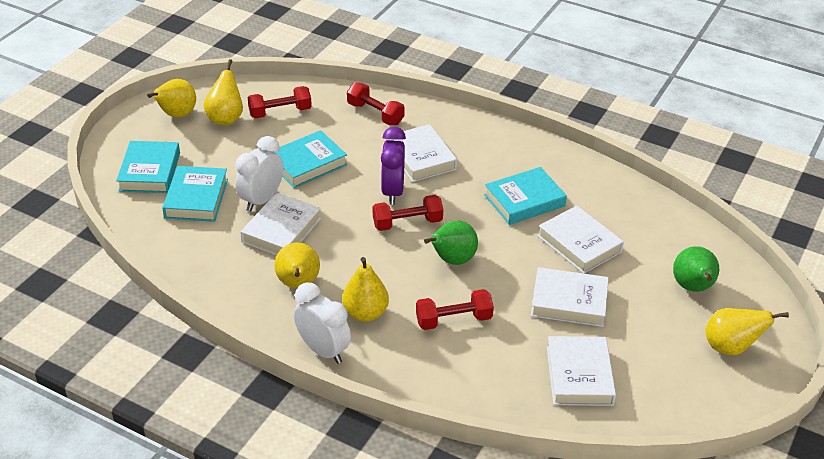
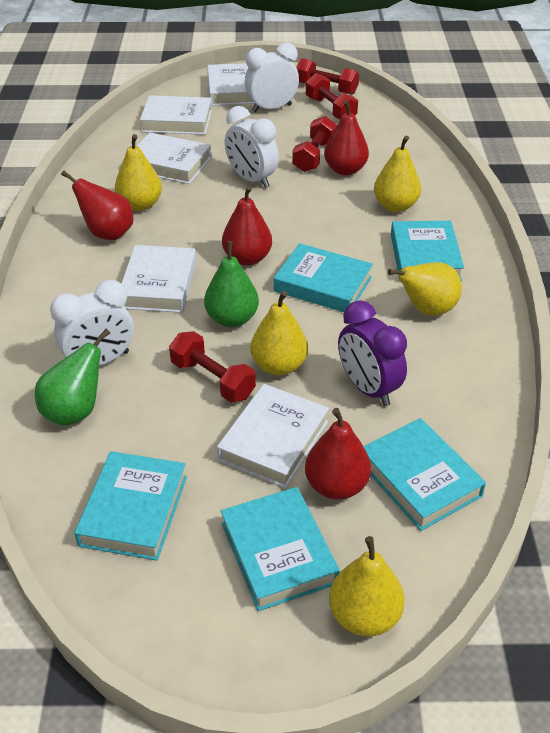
red pear: none = 0 -> [61,171,133,240] [222,186,272,266] [305,408,371,500] [324,100,369,176] = 4
turquoise book: [116,141,180,193] [162,166,228,222] [272,130,347,188] [484,167,567,225] = 4 -> [74,451,187,561] [221,487,340,611] [274,243,373,312] [363,418,486,531] [391,221,464,282] = 5
white clock: [235,136,283,212] [293,282,351,364] = 2 -> [50,280,134,366] [225,106,279,188] [245,42,299,113] = 3

